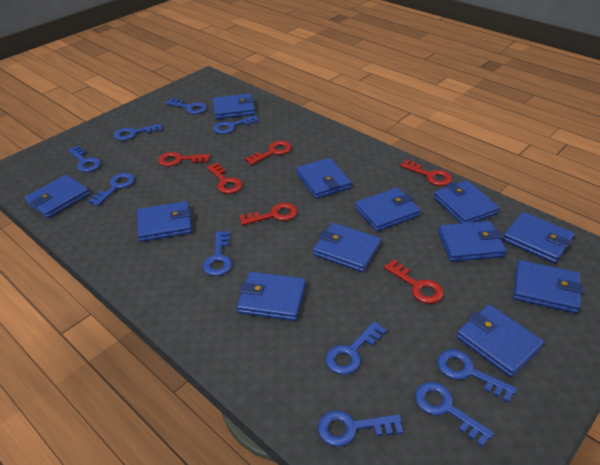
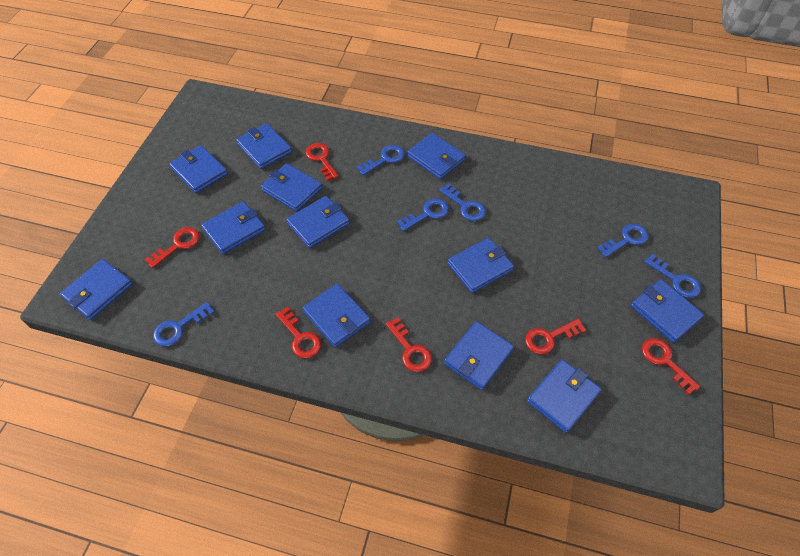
blue key: [68,146,101,172] [88,173,135,206] [114,123,163,140] [166,98,207,114] [203,231,232,276] [213,115,259,134] [318,410,403,447] [326,321,387,375] [415,382,494,447] [437,349,517,403] = 10 -> [153,302,215,346] [356,145,405,175] [397,198,449,231] [439,183,486,221] [597,224,648,258] [644,254,701,298] = 6

